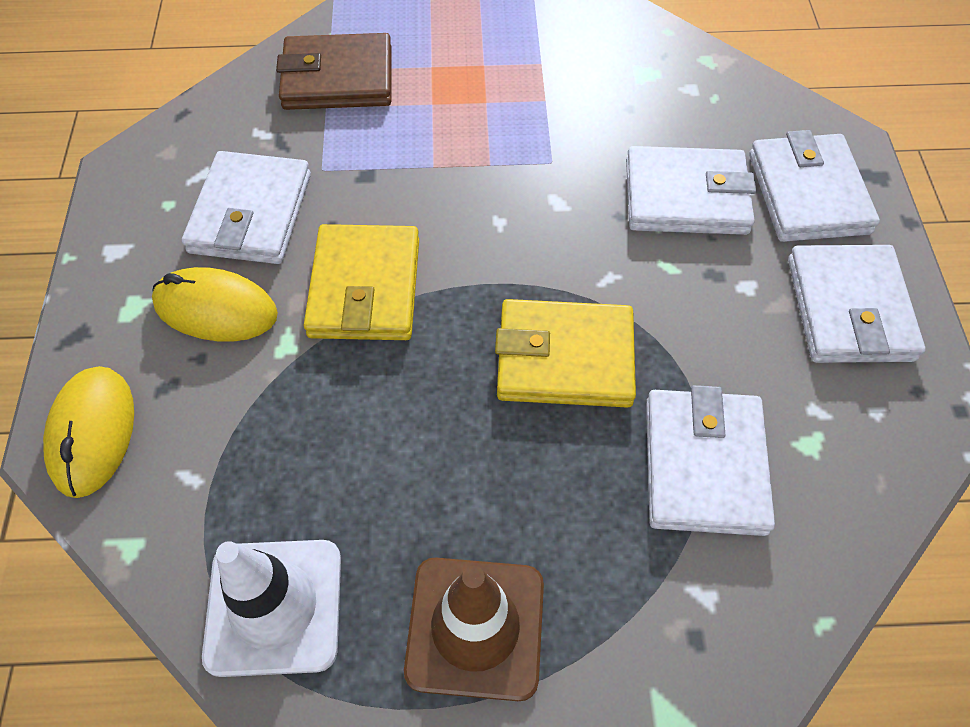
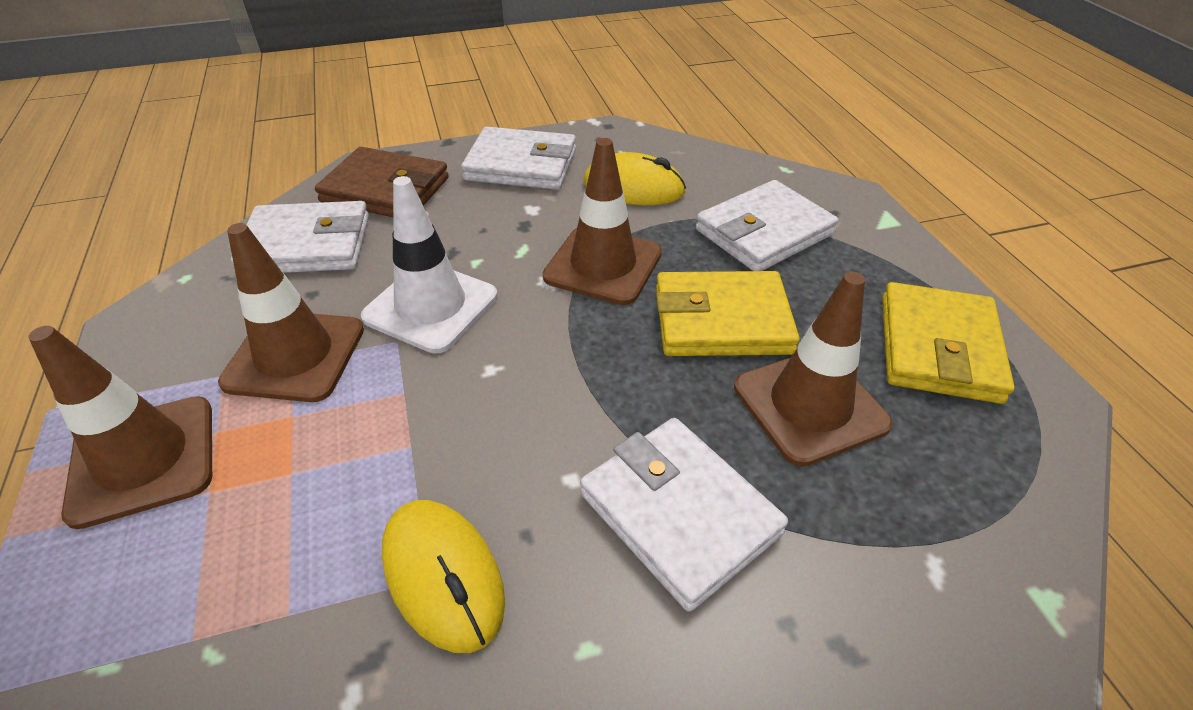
brown traffic cone: [404,558,544,701] = 1 -> [28,326,212,529] [218,223,364,402] [543,138,662,305] [734,272,893,467] = 4
white wallet: [182,151,311,264] [626,146,756,235] [646,385,775,536] [749,130,880,242] [788,245,926,363] = 5 -> [231,201,369,273] [461,127,576,190] [580,418,788,612] [696,180,839,271] = 4

